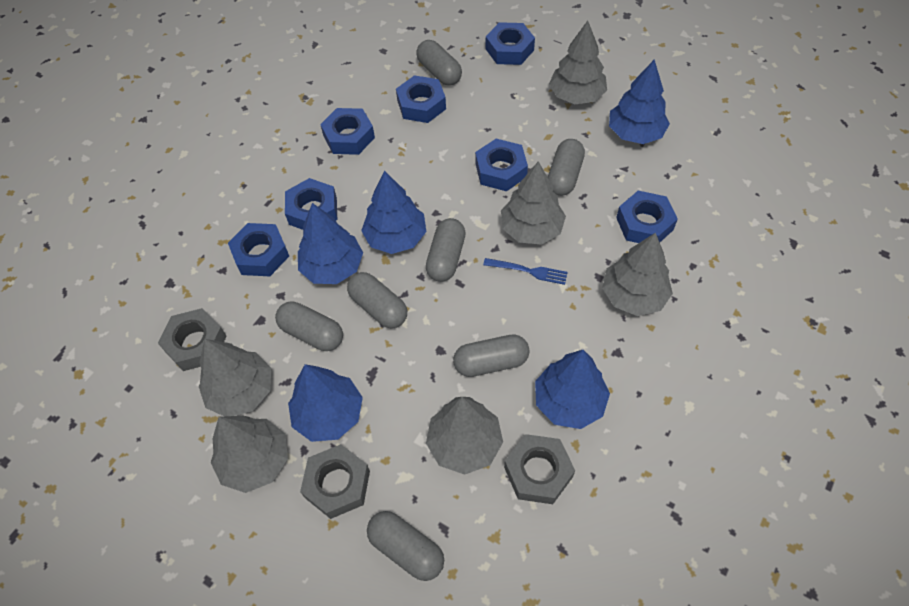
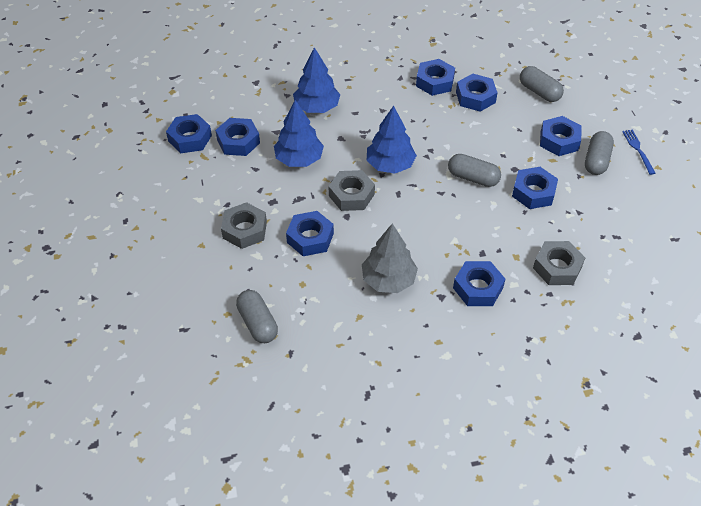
blue nut: [228,223,289,276] [285,178,337,230] [320,108,375,155] [396,75,446,123] [475,139,528,191] [486,22,535,65] [616,191,678,243] = 7 -> [166,114,212,153] [215,118,260,156] [286,211,334,256] [416,59,455,96] [453,261,505,306] [456,74,498,112] [512,167,558,209] [540,116,582,156] = 8
blue tree: [288,364,363,442] [298,203,363,284] [361,171,426,254] [535,350,610,429] [609,60,670,144] = 5 -> [274,100,324,167] [293,47,340,113] [367,106,417,173] = 3
grey capsule: [275,301,343,351] [347,272,407,328] [367,511,444,581] [416,40,462,86] [426,218,466,282] [453,334,529,377] [548,139,585,196] = 7 -> [236,290,278,343] [448,154,501,187] [520,66,564,102] [585,131,614,175] = 4
grey tree: [199,339,271,416] [211,416,288,493] [426,397,503,475] [501,161,566,245] [549,21,607,104] [602,233,673,316] = 6 -> [362,223,418,293] = 1

